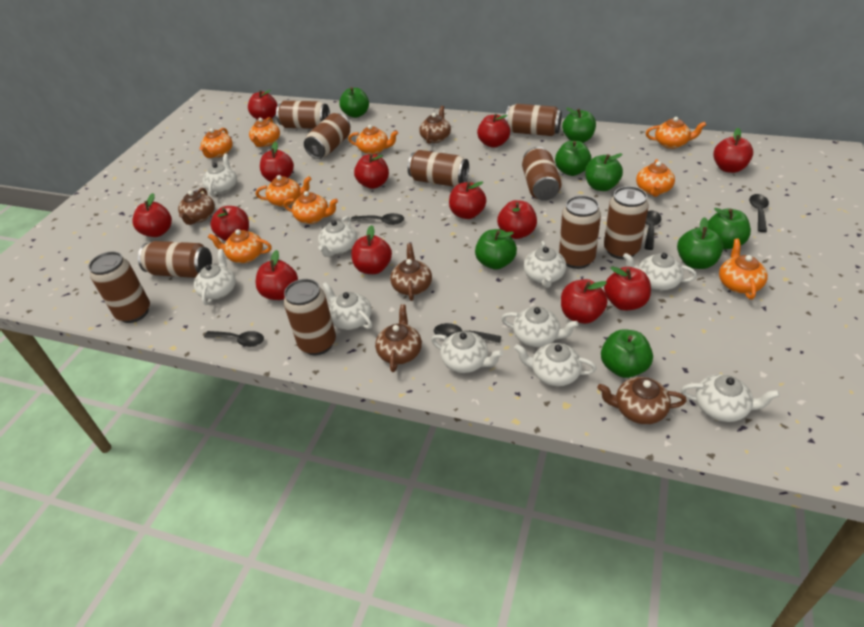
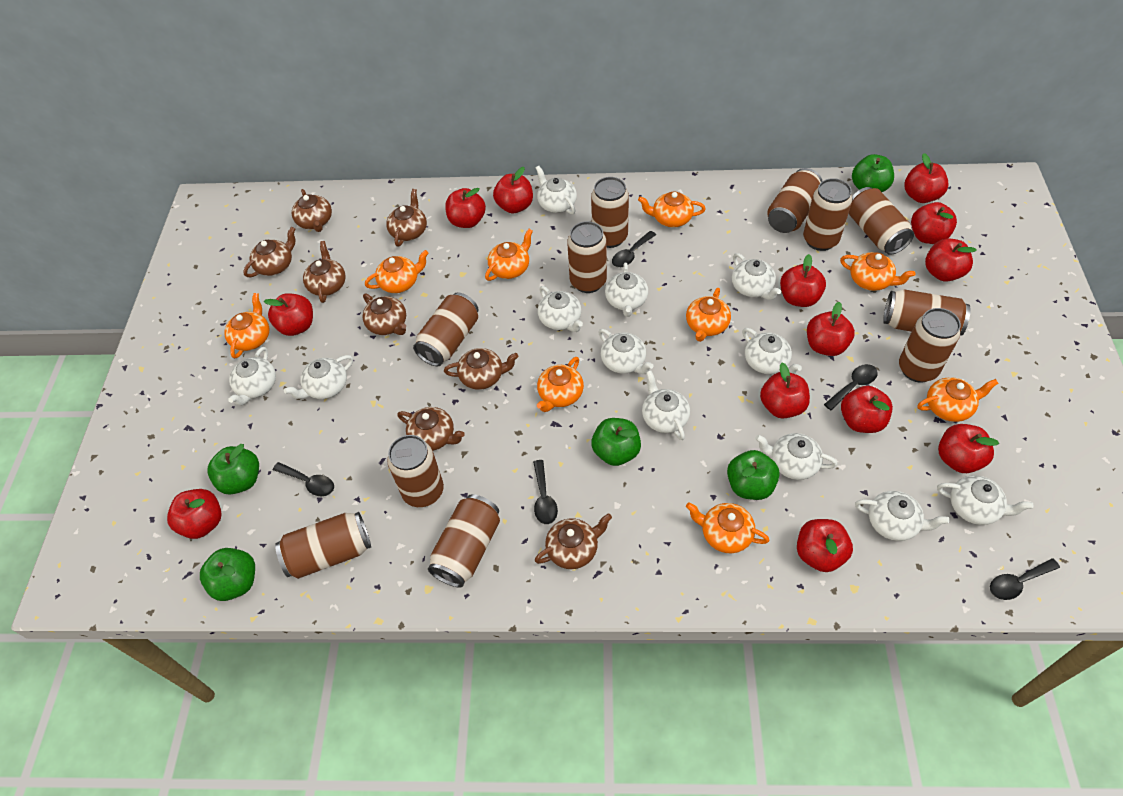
brown can: [88,252,150,323] [138,241,212,278] [276,101,330,129] [284,279,336,355] [304,113,350,159] [407,150,469,187] [505,104,562,136] [522,147,561,201] [559,195,601,269] [604,186,649,259] = 10 -> [275,512,371,579] [387,435,444,507] [413,293,479,366] [428,494,500,588] [567,221,607,293] [591,177,629,248] [767,168,822,233] [803,178,852,251] [849,187,914,255] [883,289,971,335] [899,308,961,382] = 11
brown teapot: [178,188,215,225] [375,304,422,372] [390,243,432,301] [419,106,451,144] [597,377,687,424] = 5 -> [243,227,296,277] [292,189,332,232] [303,241,346,303] [362,293,406,335] [386,189,427,247] [397,407,465,451] [444,348,519,390] [535,513,612,569] = 8
green apple: [339,87,369,118] [475,229,517,270] [555,141,591,176] [562,107,596,143] [585,153,623,191] [601,329,653,378] [677,217,723,269] [708,208,751,250] = 8 -> [200,548,255,601] [207,444,259,495] [591,418,641,466] [727,450,780,500] [852,154,894,192] = 5
white teapot: [194,249,236,305] [203,154,237,196] [318,216,357,257] [322,282,372,330] [431,331,503,373] [501,307,579,347] [514,343,597,387] [524,241,566,288] [623,253,697,291] [681,374,780,422] = 10 -> [228,347,276,406] [284,355,353,399] [536,166,577,214] [538,286,583,332] [598,329,654,374] [605,263,648,317] [642,370,690,440] [732,253,781,300] [742,328,802,374] [755,433,837,480] [855,491,949,541] [937,475,1033,525] = 12

